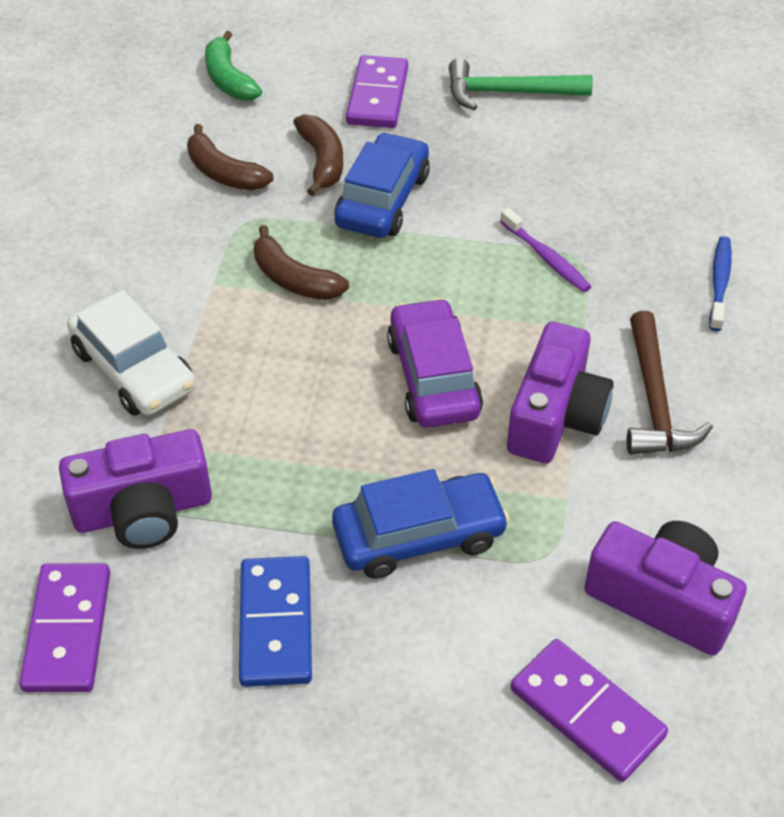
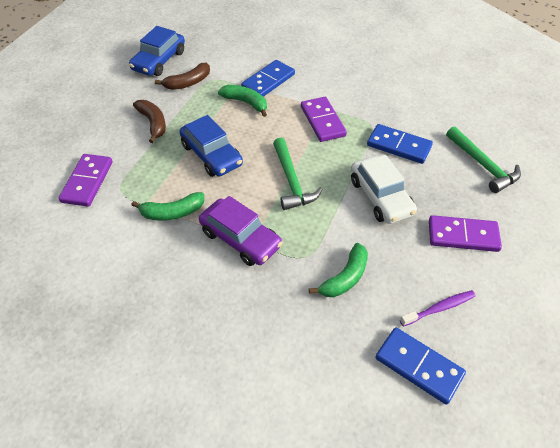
blue domino: [239,556,312,687] = 1 -> [241,60,295,97] [367,124,433,164] [376,328,466,405] = 3
blue toothbrush: [709,236,732,331] = 1 -> none = 0
brown banana: [187,124,274,191] [254,225,349,300] [293,114,343,196] = 3 -> [133,100,166,143] [155,63,210,90] = 2
brown hammer: [627,311,713,455] = 1 -> none = 0
green banana: [205,31,262,101] = 1 -> [131,192,204,221] [218,85,267,117] [309,243,368,297] = 3
green hammer: [449,58,593,110] = 1 -> [273,138,323,210] [446,126,521,193] = 2
purple camera: [59,429,212,549] [507,322,614,463] [584,521,747,655] = 3 -> none = 0

